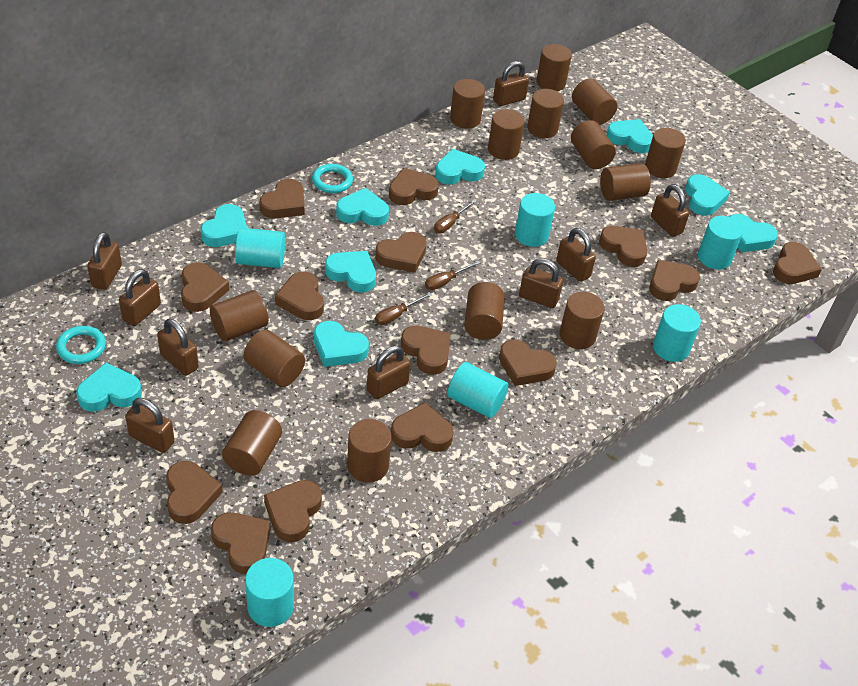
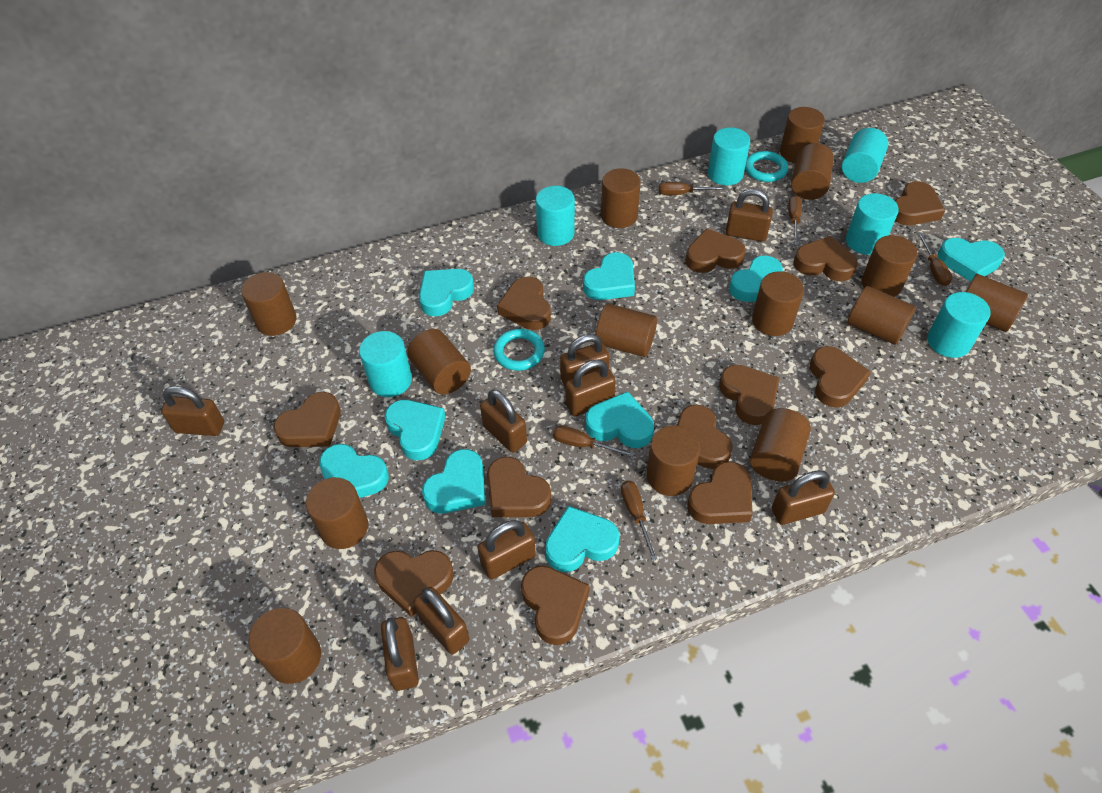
brown heart: [166,461,223,524] [181,262,229,312] [211,513,270,574] [260,179,305,219] [264,480,322,542] [275,271,324,320] [375,232,427,273] [389,168,439,205] [391,402,454,452] [401,326,451,375] [499,340,557,386] [599,226,647,267] [649,260,700,301] [773,242,822,284] = 14 -> [274,392,341,447] [374,550,454,617] [487,457,551,517] [497,276,551,330] [521,566,590,645] [677,405,733,469] [686,228,746,273] [687,461,753,524] [719,365,779,425] [794,236,858,281] [810,346,871,408] [895,181,945,225] = 12
brown screwdriver: [375,292,432,325] [425,261,480,290] [434,199,477,233] = 3 -> [553,425,635,457] [621,481,658,561] [659,182,726,195] [788,195,802,245] [917,233,952,286] = 5

